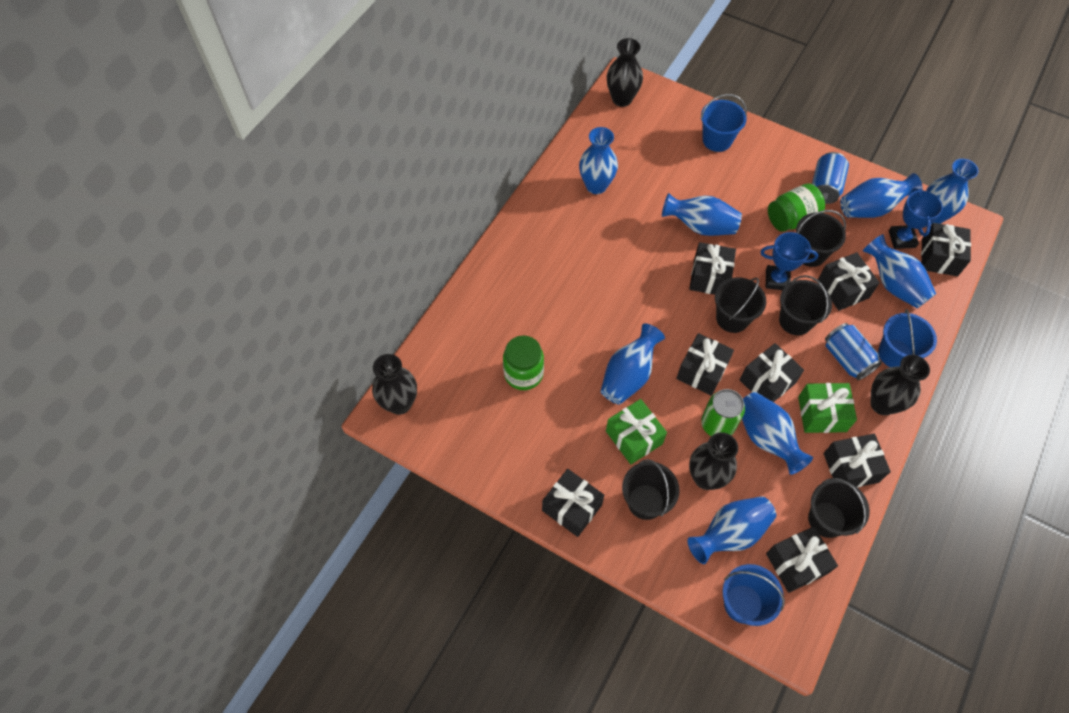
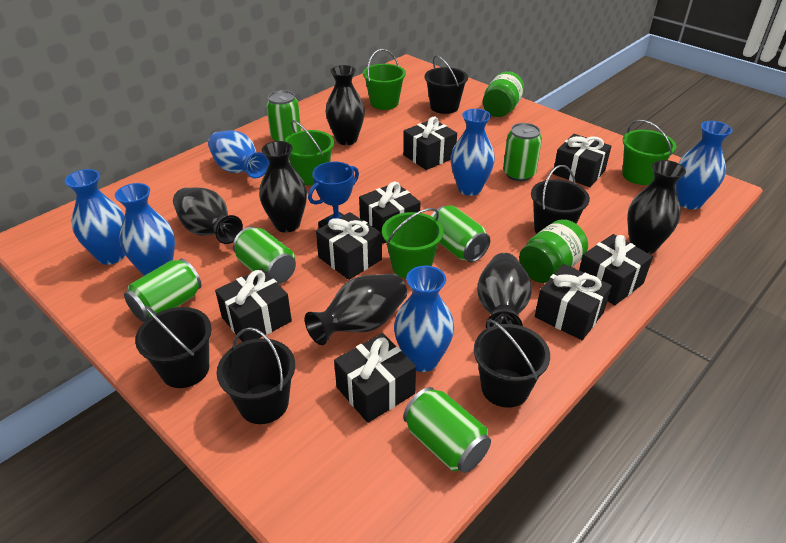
black vase: [372,354,417,415] [607,38,643,107] [689,432,738,490] [871,355,930,415] = 4 -> [173,187,243,244] [259,141,307,233] [305,273,407,345] [326,65,365,145] [477,253,532,329] [627,160,686,254] = 6
blue bucket: [701,94,747,152] [723,564,785,626] [878,309,937,367] = 3 -> none = 0
blue can: [812,152,849,204] [825,323,882,380] = 2 -> none = 0
blue trophy: [760,232,818,290] [889,188,943,249] = 2 -> [308,162,359,228] = 1
blue vase: [579,127,618,194] [601,323,665,405] [662,193,742,236] [688,496,776,564] [742,392,813,475] [840,173,923,218] [863,234,936,308] [926,159,979,225] = 8 -> [65,169,125,265] [115,183,175,276] [208,130,269,178] [394,266,454,372] [451,109,495,196] [675,121,732,210] = 6
green bucket: none = 0 -> [284,120,334,185] [363,49,406,110] [382,208,443,279] [622,120,676,185] = 4
green can: [701,389,745,436] = 1 -> [124,258,202,322] [233,227,296,284] [266,90,301,141] [403,387,491,473] [431,205,490,262] [503,123,542,181] = 6
green gift: [606,399,667,464] [798,383,857,433] = 2 -> none = 0

